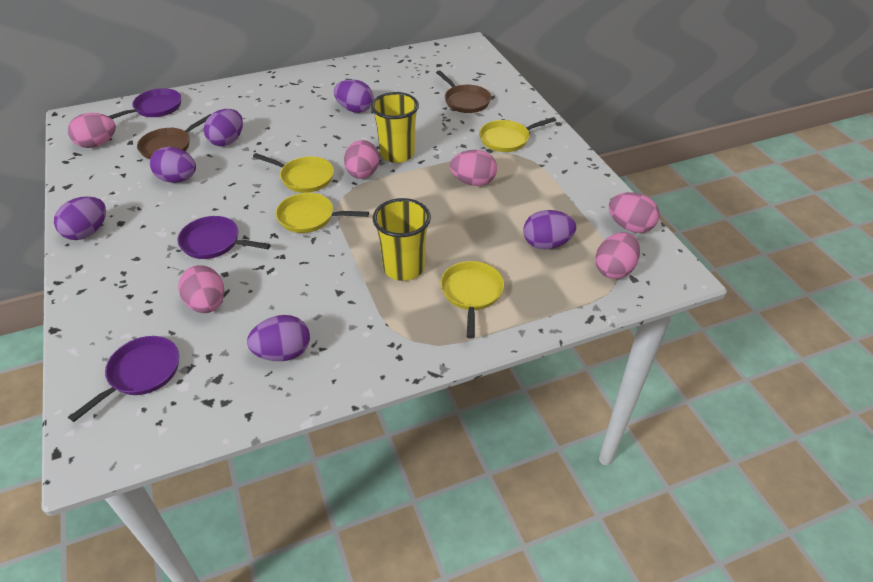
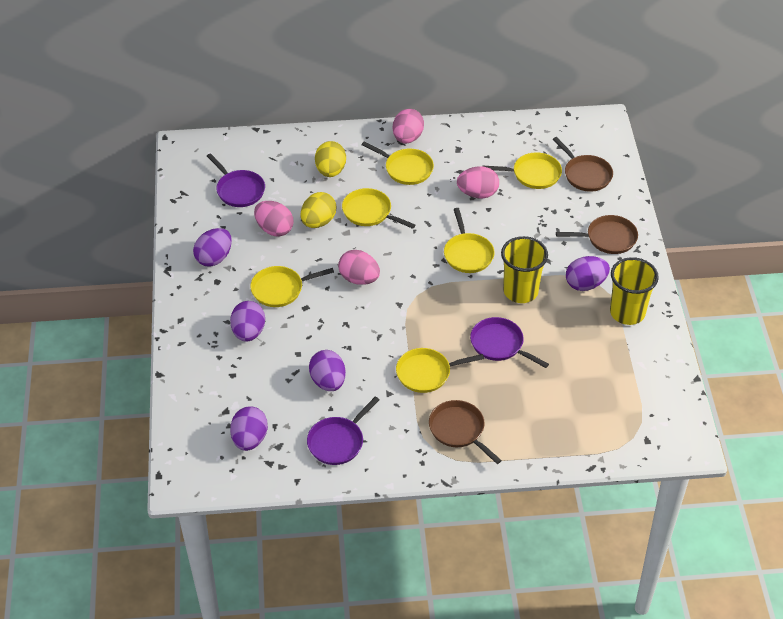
brown pan: [137,114,211,159] [436,70,491,113] = 2 -> [429,400,502,464] [553,137,613,192] [556,215,638,254] = 3
pink egg: [68,113,116,148] [178,265,224,313] [344,140,380,179] [450,150,497,186] [595,232,640,279] [609,192,659,233] = 6 -> [254,201,293,236] [338,250,380,285] [393,109,424,144] [457,166,499,198] = 4
purple egg: [54,196,106,240] [150,147,196,183] [204,109,243,147] [247,315,310,361] [334,79,373,113] [524,210,576,250] = 6 -> [193,228,232,267] [230,301,265,341] [230,407,268,451] [309,350,346,391] [566,256,610,291] = 5
yellow egg: none = 0 -> [301,192,337,228] [315,141,346,177] = 2
yellow pan: [253,153,334,193] [276,193,369,233] [440,261,504,339] [479,117,556,152] = 4 -> [250,266,334,307] [342,188,415,229] [362,142,434,185] [396,348,484,393] [444,208,495,273] [482,152,562,189] = 6

